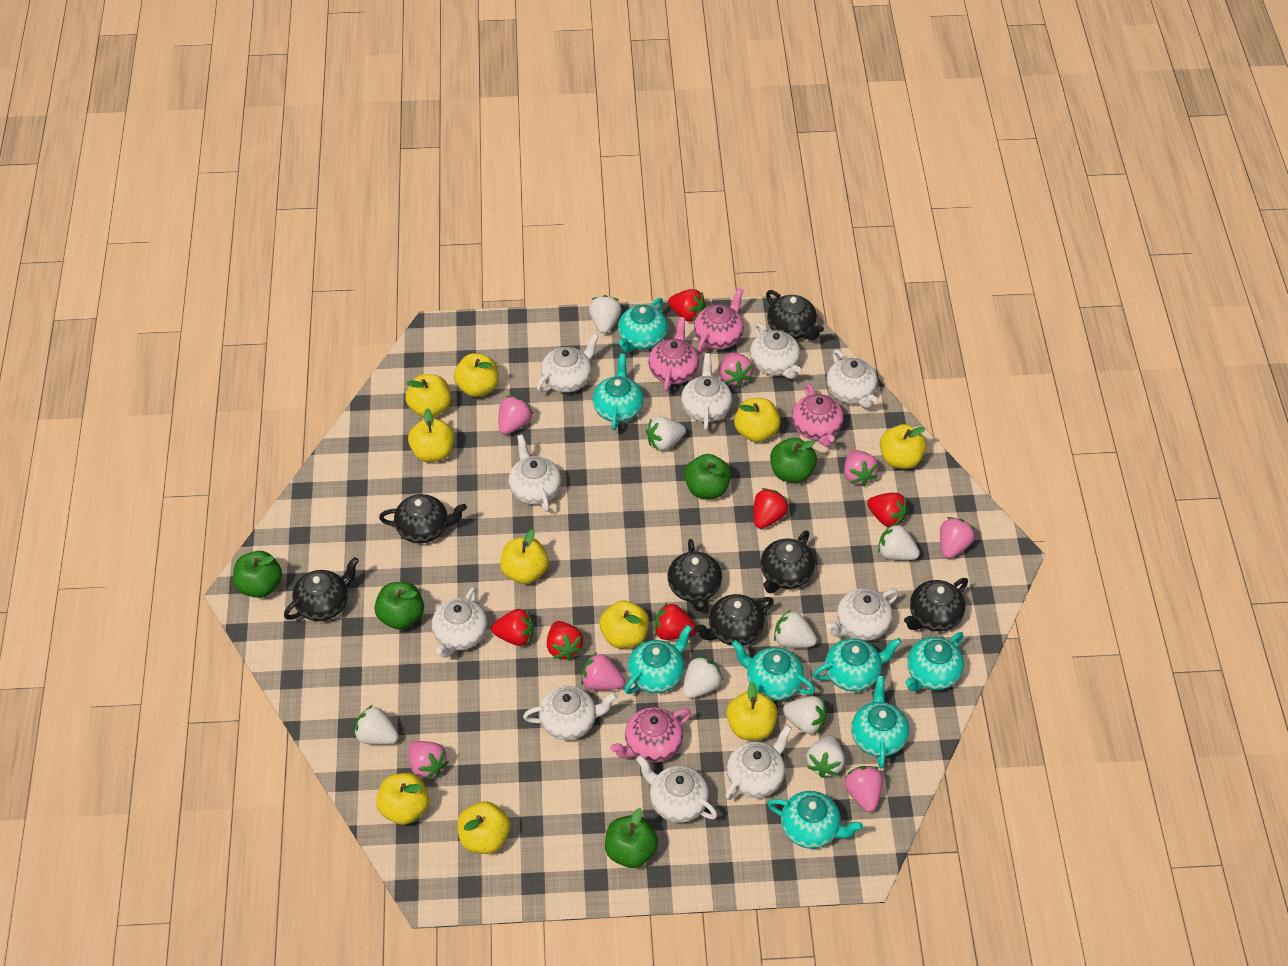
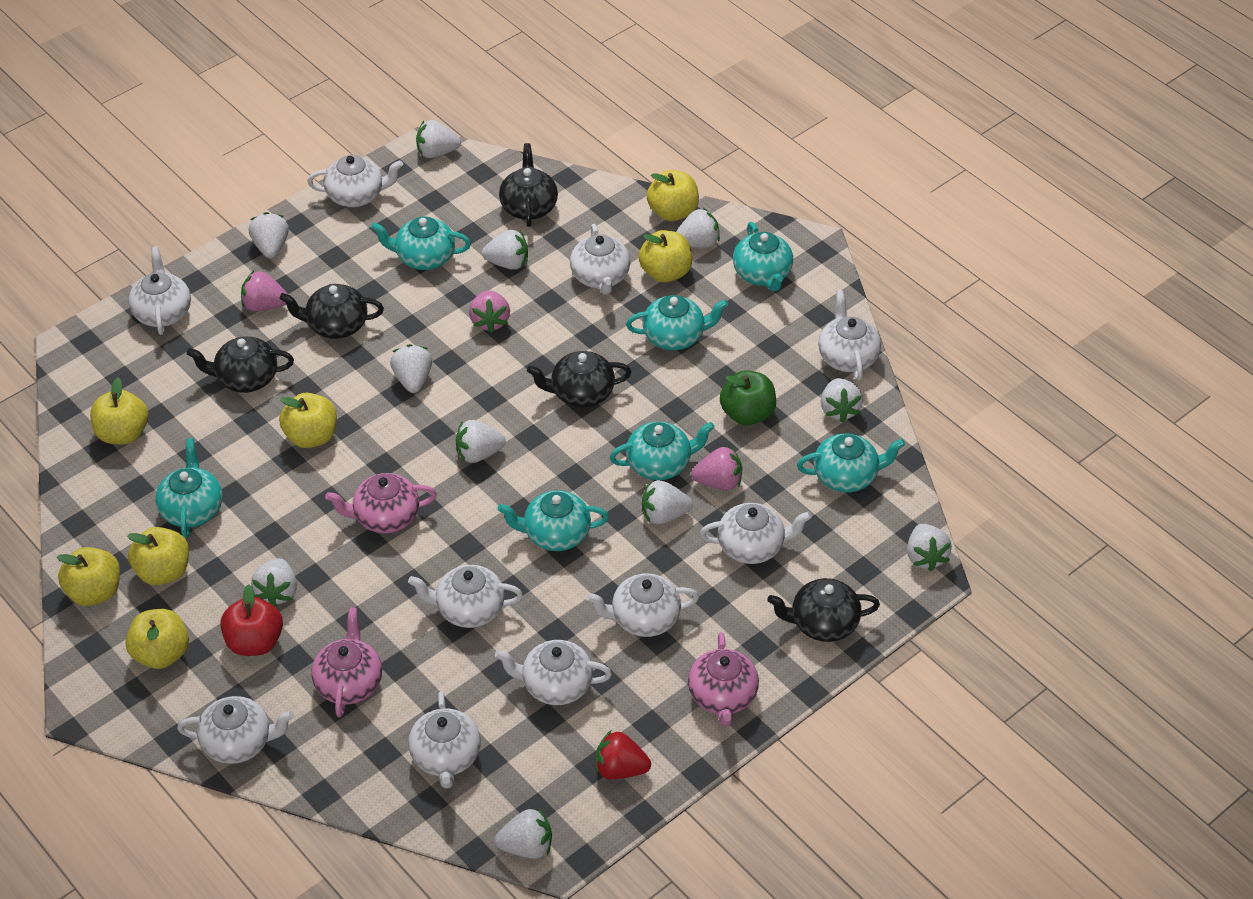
black teapot: [284,557,359,621] [379,494,467,544] [668,539,722,611] [694,594,774,646] [760,531,815,593] [766,290,824,340] [904,578,968,631] = 7 -> [187,336,294,393] [280,284,384,339] [499,143,558,227] [527,351,631,407] [767,578,880,642] = 5
green apple: [233,551,282,598] [374,582,424,629] [605,808,658,868] [684,454,731,499] [770,438,817,483] = 5 -> [720,370,776,425] = 1
pink strawberry: [408,741,449,781] [498,396,533,435] [581,652,625,690] [720,352,753,387] [844,450,878,487] [844,766,883,812] [940,517,975,558] = 7 -> [241,271,287,311] [469,291,510,333] [691,447,742,490] = 3
pink teapot: [610,707,691,763] [648,317,699,391] [694,287,744,353] [792,383,844,447] = 4 -> [311,607,382,717] [325,473,437,533] [688,632,759,726] = 3
red apple: none = 0 -> [220,584,283,656] = 1
red strawberry: [491,609,534,646] [547,621,583,660] [654,603,696,640] [668,289,706,322] [754,488,788,529] [867,493,908,527] = 6 -> [595,730,651,779] = 1
turquoise teapot: [593,354,644,431] [618,298,668,352] [625,625,692,694] [732,640,815,701] [767,791,863,849] [813,638,902,691] [851,676,909,769] [905,632,964,691] = 8 -> [155,438,223,538] [371,216,471,270] [498,490,609,551] [610,422,715,480] [626,295,728,350] [733,222,793,291] [797,433,905,492] = 7
white strawberry: [354,705,399,745] [589,295,622,334] [646,416,686,451] [683,656,723,698] [774,610,817,648] [783,696,827,734] [806,735,845,778] [878,523,920,560] = 8 -> [249,212,289,258] [251,558,297,607] [390,344,432,393] [416,120,461,158] [456,420,506,463] [482,230,528,270] [494,808,552,859] [642,480,693,524] [676,208,720,248] [821,378,863,423] [907,524,952,571] = 11
yellow apple: [376,773,429,825] [405,374,451,417] [408,408,454,462] [453,353,499,397] [457,801,510,854] [500,529,549,584] [600,600,649,648] [726,682,778,740] [734,398,780,442] [880,424,926,469] = 10 -> [57,547,120,606] [90,377,149,445] [126,609,189,669] [127,527,189,585] [279,393,337,448] [639,230,692,282] [647,170,699,221] = 7

